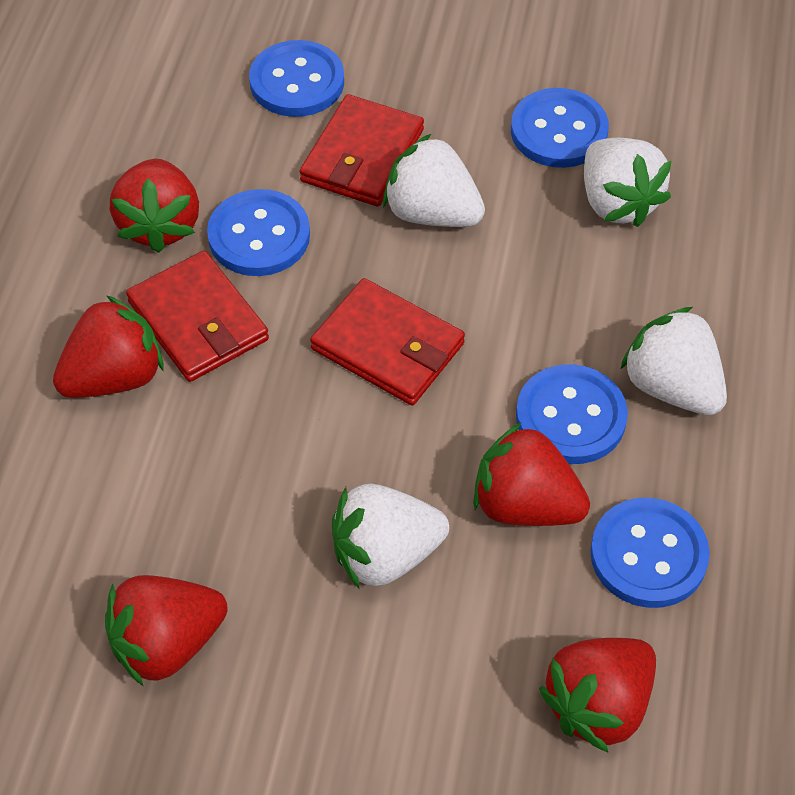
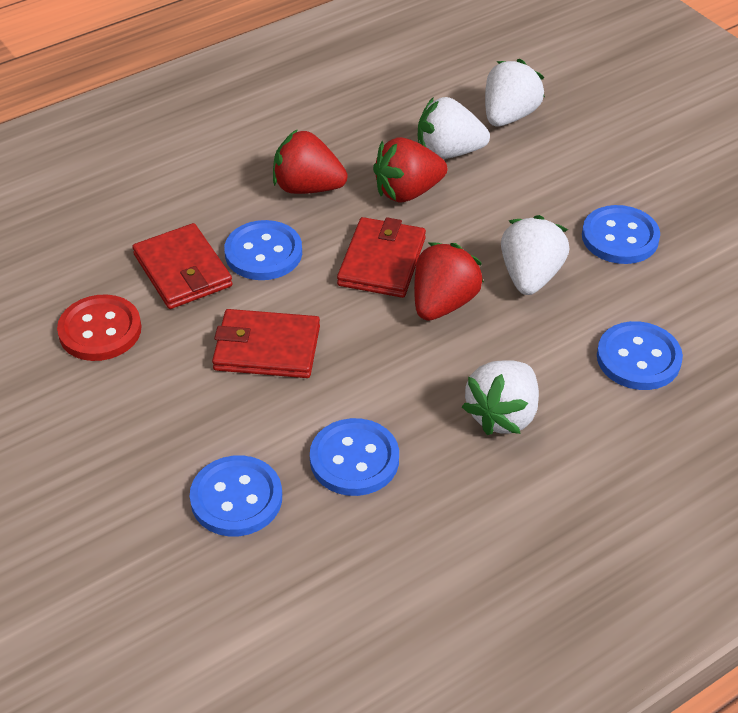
red button: none = 0 -> [57,294,141,361] = 1
red strawberry: [53,295,164,398] [105,575,228,687] [110,159,199,253] [473,422,590,526] [539,638,656,753] = 5 -> [273,129,348,194] [373,137,447,203] [414,243,484,321] = 3

